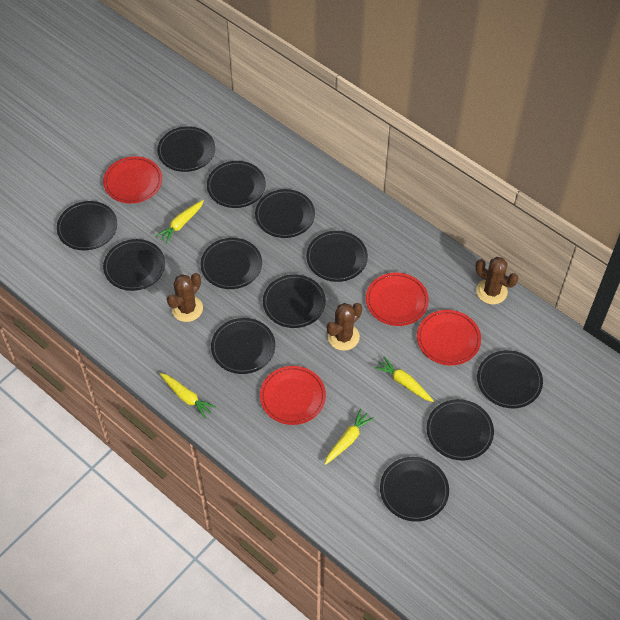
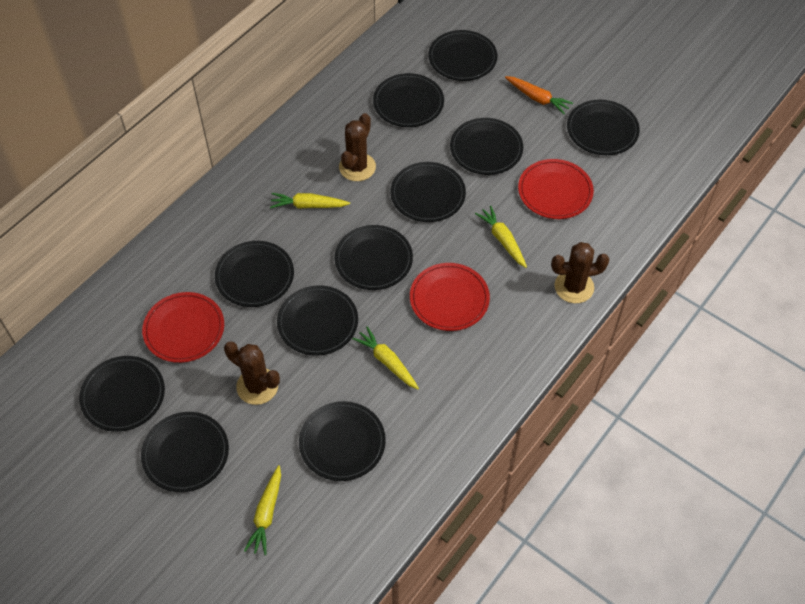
black plate: [57,201,117,250] [103,239,165,291] [157,126,215,172] [201,238,262,289] [207,161,266,208] [211,318,275,374] [255,189,315,238] [263,274,326,328] [306,231,368,282] [380,457,449,522] [427,399,494,461] [477,350,543,408] = 12 -> [79,356,165,432] [141,412,229,492] [215,241,294,307] [277,285,358,356] [299,401,386,481] [335,225,413,290] [373,73,444,127] [390,162,466,222] [428,30,497,81] [450,118,523,175] [567,99,640,155] = 11
orange carrot: none = 0 -> [505,76,573,114] = 1
red plate: [103,156,162,203] [260,366,326,425] [366,272,429,326] [417,310,481,366] = 4 -> [142,292,224,363] [410,263,490,331] [518,159,594,219] = 3

